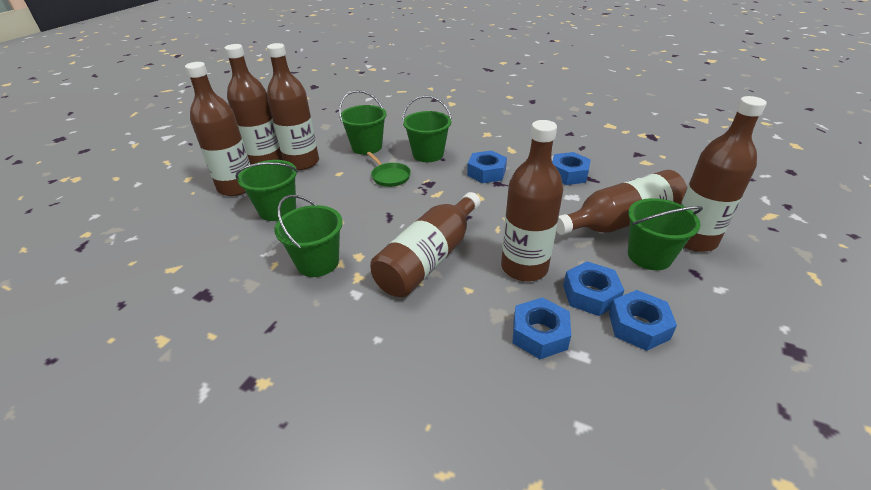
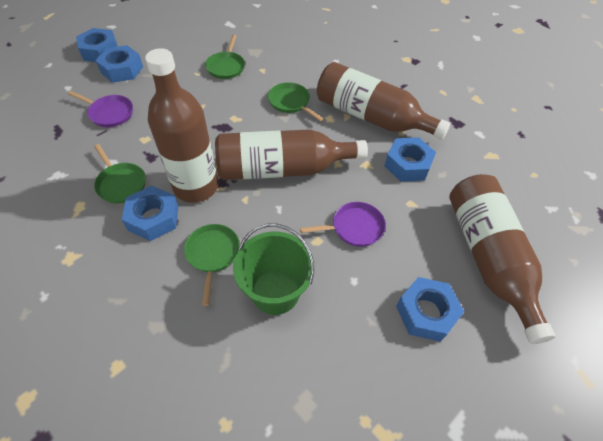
brown bottle: [185,62,250,196] [224,44,283,165] [267,43,319,170] [370,192,480,297] [501,120,564,281] [556,170,687,235] [681,96,766,252] = 7 -> [145,48,219,203] [215,129,368,180] [317,62,451,140] [449,174,556,344] = 4
green bucket: [235,160,298,221] [274,195,343,277] [339,90,387,155] [402,96,452,162] [628,198,703,270] = 5 -> [233,224,314,315] = 1
green pan: [367,152,411,187] = 1 -> [94,144,146,203] [184,224,240,306] [205,35,245,79] [268,82,324,121] = 4
purple pan: none = 0 -> [68,91,133,127] [300,202,386,247] = 2

